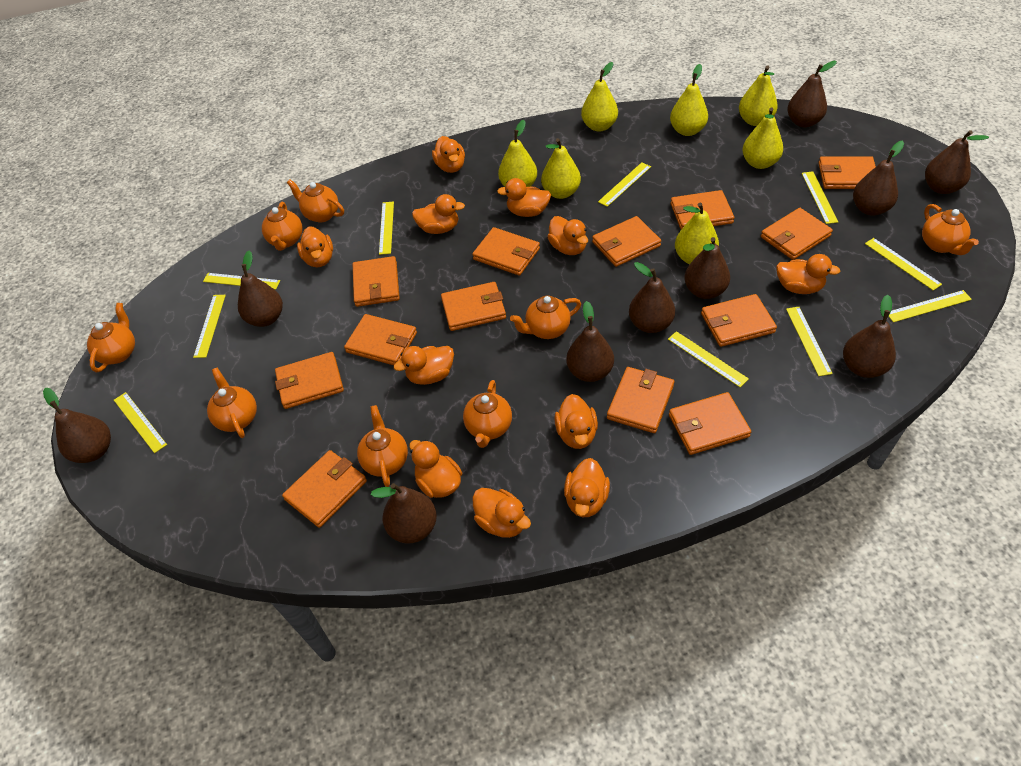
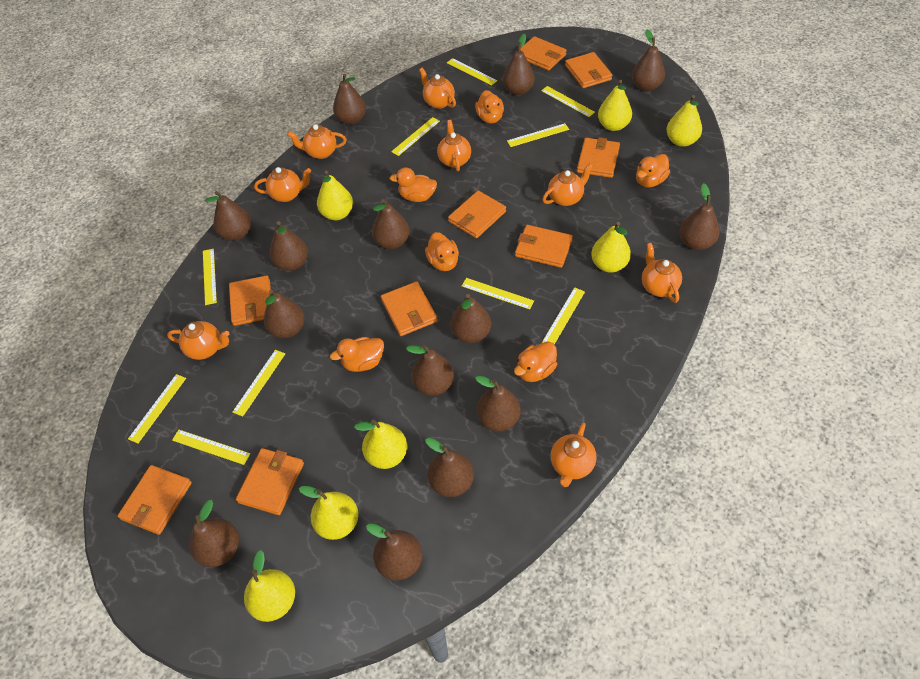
brown pear: [43,388,111,463] [238,251,283,327] [371,483,437,544] [566,301,614,382] [629,262,675,333] [684,237,730,299] [787,61,837,127] [843,295,896,378] [853,141,904,215] [925,130,989,194] = 10 -> [189,500,239,567] [205,191,251,241] [264,290,305,338] [270,221,308,271] [333,74,366,124] [366,524,422,580] [372,199,410,249] [406,345,454,396] [425,438,474,497] [450,294,491,343] [475,376,521,431] [503,34,535,95] [632,30,665,91] [680,183,720,250] = 14
orange duck: [297,226,333,267] [394,346,454,385] [409,440,462,498] [412,194,465,234] [432,136,465,173] [472,488,531,538] [497,178,551,217] [547,216,588,255] [554,394,598,449] [564,458,610,517] [776,254,840,294] = 11 -> [330,337,384,372] [390,168,437,202] [425,232,459,271] [475,90,504,124] [514,341,557,382] [636,154,670,187] = 6
orange wallet: [275,352,344,409] [282,450,367,528] [344,314,417,365] [353,256,400,307] [441,282,506,331] [472,227,540,276] [592,216,661,267] [607,367,674,433] [669,392,751,455] [670,190,734,230] [701,294,777,347] [761,208,833,260] [818,156,876,189] = 13 -> [118,465,192,535] [229,275,271,326] [236,448,304,515] [381,281,438,336] [448,191,506,238] [515,225,573,268] [520,36,567,71] [565,52,613,88] [577,137,620,178] = 9

